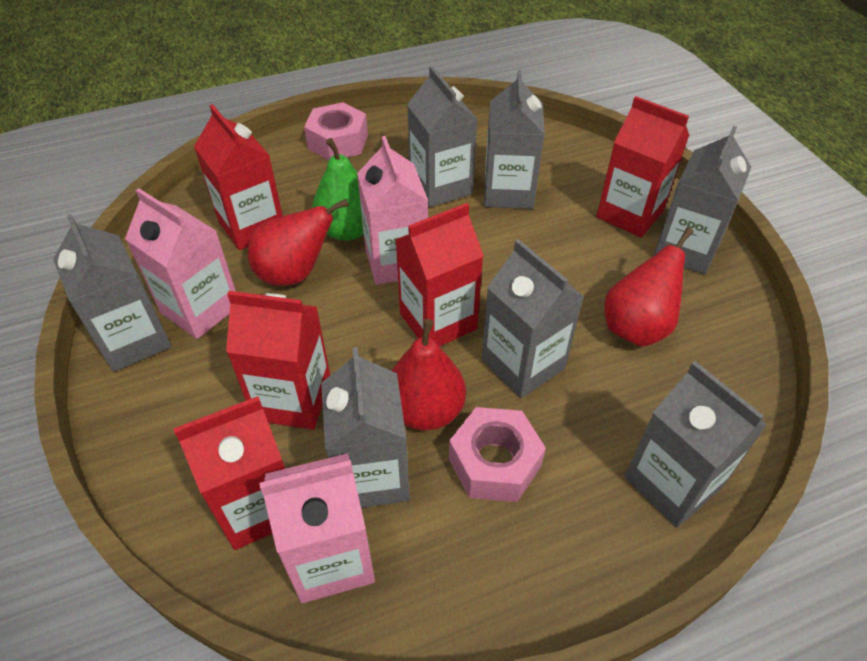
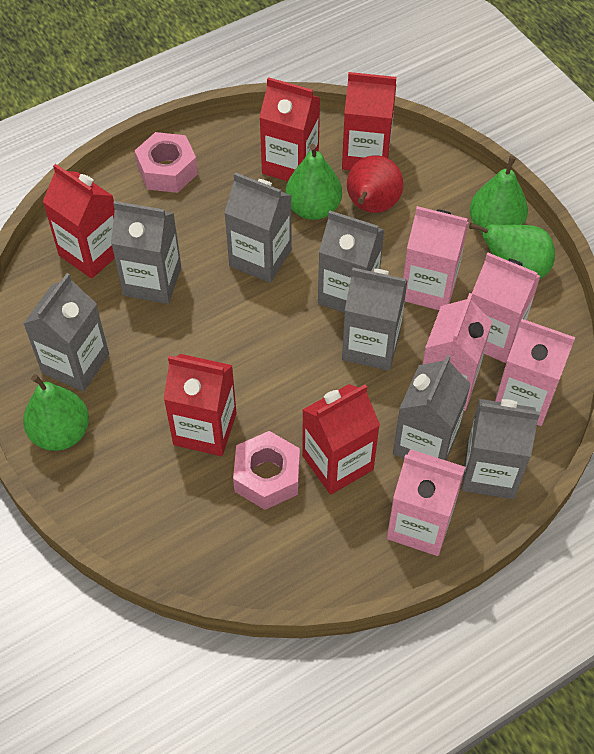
green pear: [312,138,364,241] = 1 -> [23,374,89,451] [285,144,342,220] [469,223,555,279] [470,156,528,233] = 4
pink carton: [125,188,236,339] [260,453,375,603] [357,136,428,285] = 3 -> [387,449,466,556] [403,206,469,310] [423,293,492,411] [471,253,540,363] [495,319,575,426] = 5
red pear: [248,199,349,286] [392,319,466,430] [604,227,694,347] = 3 -> [347,155,404,213] = 1

